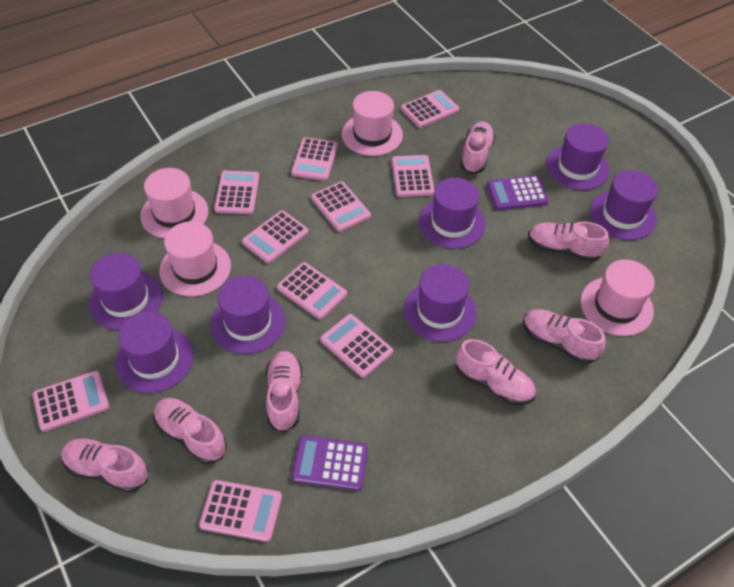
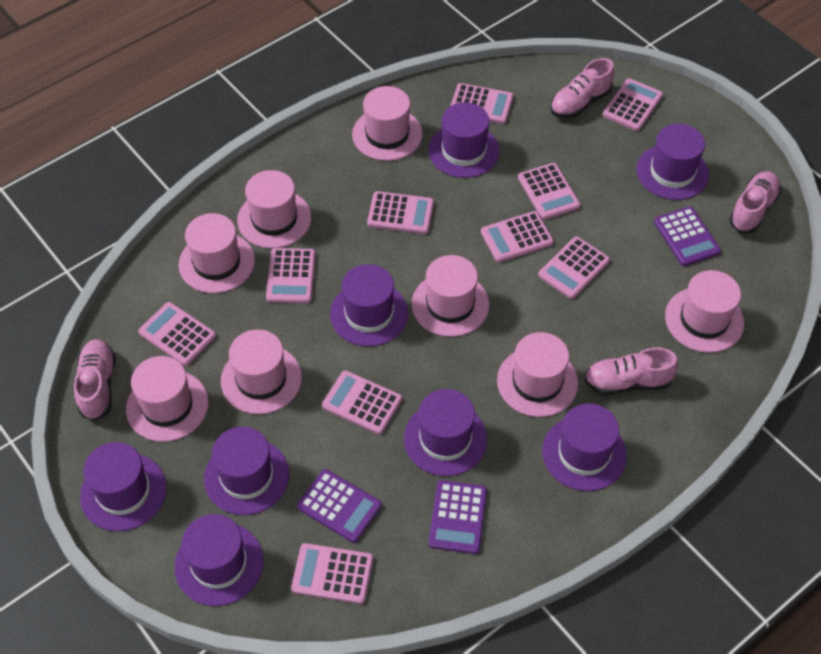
pink hat: [140,168,208,239] [159,222,231,297] [342,91,403,156] [580,260,655,336] = 4 -> [126,356,208,442] [179,213,255,293] [221,329,302,414] [237,170,311,248] [352,86,423,161] [412,255,489,337] [497,332,578,417] [665,270,744,353] = 8
pink shoe: [61,438,148,493] [153,398,227,464] [266,351,302,433] [456,339,536,405] [460,122,495,174] [523,309,606,364] [528,222,609,262] = 7 -> [74,339,116,421] [550,58,615,118] [584,347,678,395] [729,171,781,233] = 4
purple calculator: [292,435,368,491] [487,175,549,210] = 2 -> [297,469,382,543] [429,480,487,554] [654,206,721,266] = 3
purple hat: [88,253,163,330] [115,311,194,393] [211,275,285,354] [404,264,476,342] [419,178,486,249] [546,123,610,190] [590,170,658,240] = 7 -> [80,442,166,531] [174,514,264,606] [204,427,289,515] [330,264,408,346] [404,389,487,476] [428,102,500,178] [542,403,627,491] [636,124,709,200] = 8

